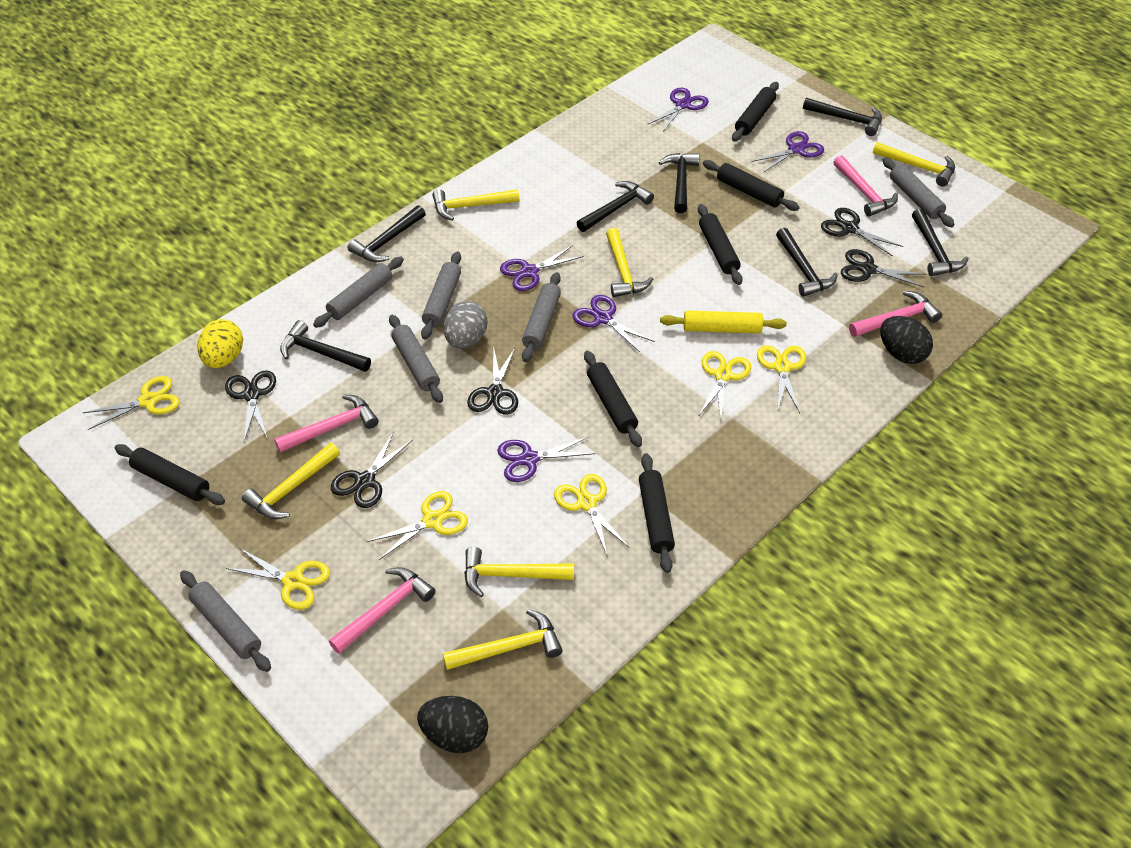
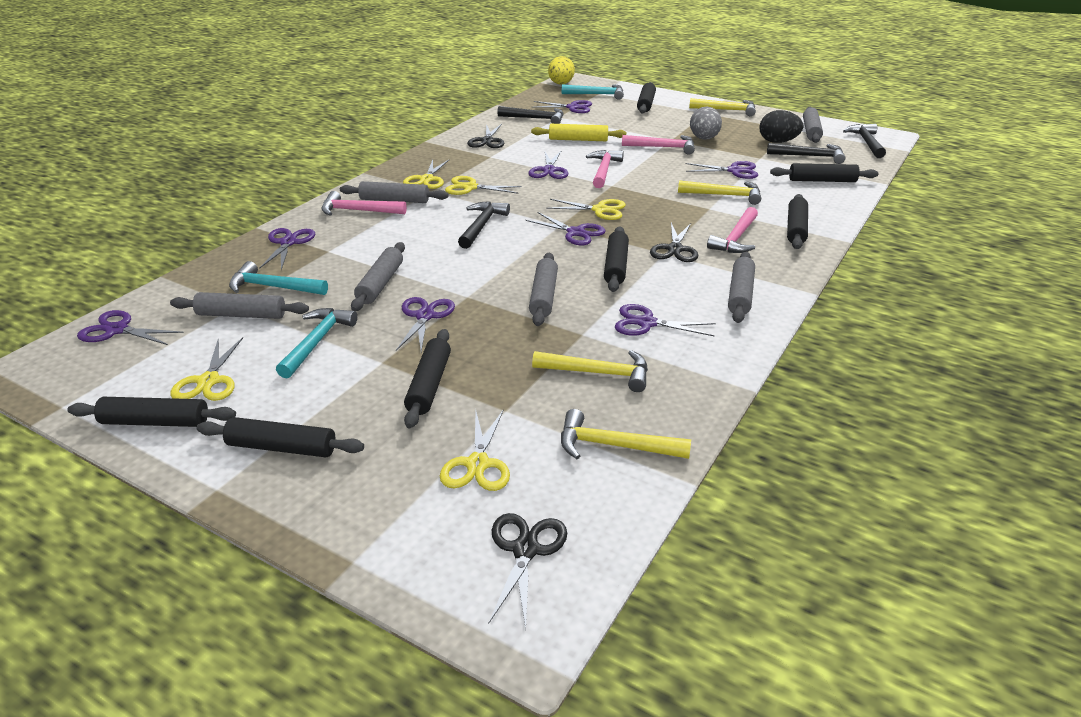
black egg: [417,696,488,753] [880,316,933,364] = 2 -> [759,110,804,143] = 1
black hammer: [280,320,371,372] [347,205,426,262] [577,181,654,232] [659,153,700,213] [776,228,838,297] [803,98,882,136] [912,209,968,276] = 7 -> [458,201,510,249] [497,106,563,124] [767,143,845,164] [843,124,886,158] = 4
black rolling pin: [115,444,225,505] [584,351,642,447] [639,453,675,573] [698,204,743,285] [703,160,800,211] [732,82,779,142] = 6 -> [67,397,236,427] [197,417,364,457] [404,329,451,429] [604,226,629,292] [637,82,656,114] [770,163,879,182] [787,194,808,249] = 7
black scissors: [225,370,276,441] [331,431,413,508] [467,348,518,415] [821,208,903,257] [841,249,927,287] = 5 -> [467,124,504,148] [488,513,567,629] [650,222,698,262] = 3
purple scissors: [497,437,595,482] [500,245,584,291] [572,295,655,352] [648,88,709,131] [751,131,824,172] = 5 -> [77,310,184,345] [259,228,315,270] [396,297,455,352] [525,212,606,245] [528,150,568,179] [534,100,592,113] [615,304,716,336] [686,161,758,179] = 8
turquoise hammer: none = 0 -> [229,261,328,295] [276,308,357,379] [562,84,624,100] = 3
yellow hammer: [242,443,340,519] [432,189,520,221] [443,609,563,670] [464,547,574,597] [606,228,653,297] [873,142,955,187] = 6 -> [532,350,648,392] [561,409,691,459] [678,180,761,205] [689,98,756,116] = 4
yellow scissors: [83,376,180,430] [226,548,330,610] [367,491,468,560] [554,474,630,555] [699,351,751,420] [757,345,806,413] = 6 -> [170,337,243,401] [403,160,449,189] [440,409,510,491] [445,176,522,195] [546,199,626,220] = 5

